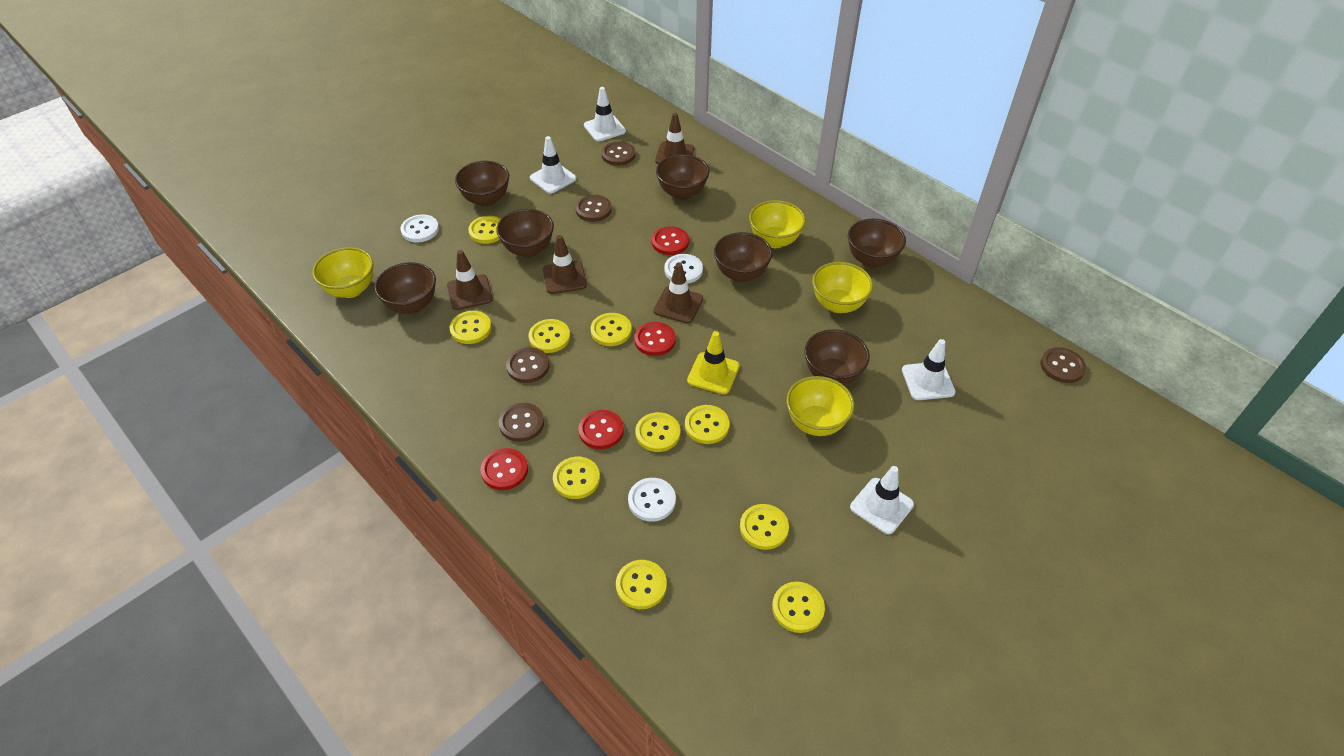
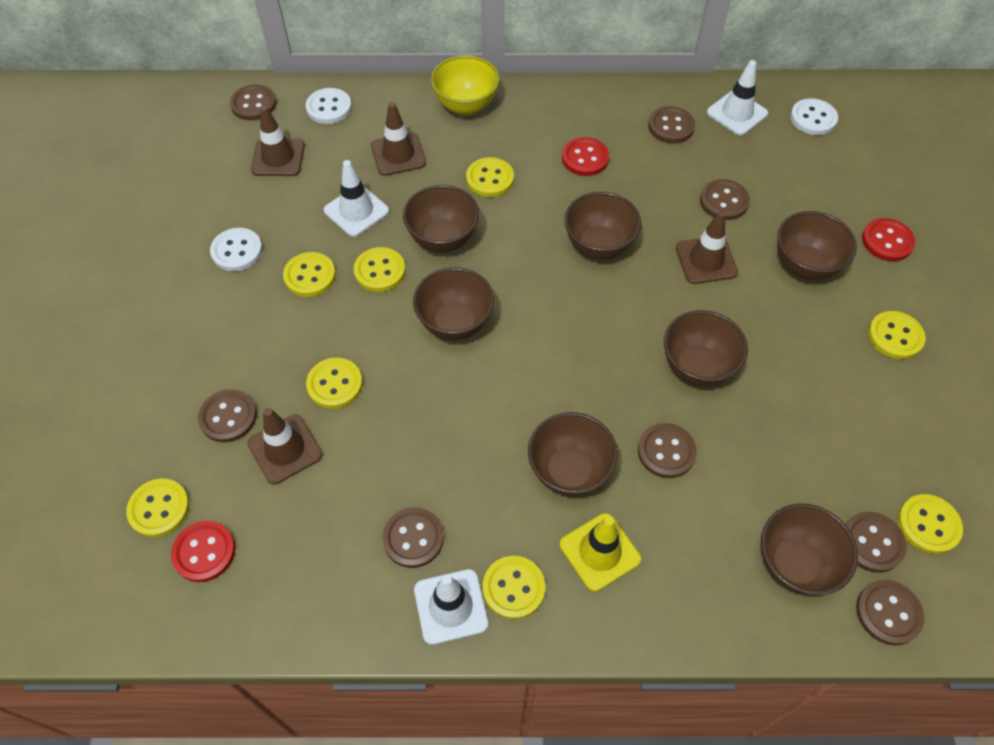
brown button: [499,403,544,442] [506,347,549,383] [575,195,612,222] [601,141,635,166] [1040,347,1086,383] = 5 -> [198,389,257,443] [230,84,276,121] [382,507,444,568] [638,423,697,478] [648,106,695,143] [700,179,750,220] [845,512,907,573] [856,580,925,645] = 8
red button: [481,448,528,490] [578,410,624,449] [634,322,676,356] [652,226,689,255] = 4 -> [171,521,235,582] [562,137,609,176] [862,218,916,261] = 3
white traffic cone: [530,136,576,194] [584,87,626,142] [850,466,914,534] [902,339,956,400] = 4 -> [324,160,389,237] [414,569,488,645] [707,60,768,135] = 3
yellow bowl: [312,247,373,298] [749,200,806,248] [786,376,854,436] [812,262,873,313] = 4 -> [431,55,500,115] = 1
yellow button: [450,311,492,344] [468,216,501,244] [529,319,570,353] [553,457,600,499] [591,313,632,346] [616,560,667,609] [635,412,680,452] [685,405,730,444] [740,504,789,550] [772,582,825,633] = 10 -> [126,478,190,537] [283,252,336,297] [306,358,363,409] [354,247,405,292] [466,157,514,197] [483,556,545,620] [868,311,926,359] [898,494,963,554] = 8

